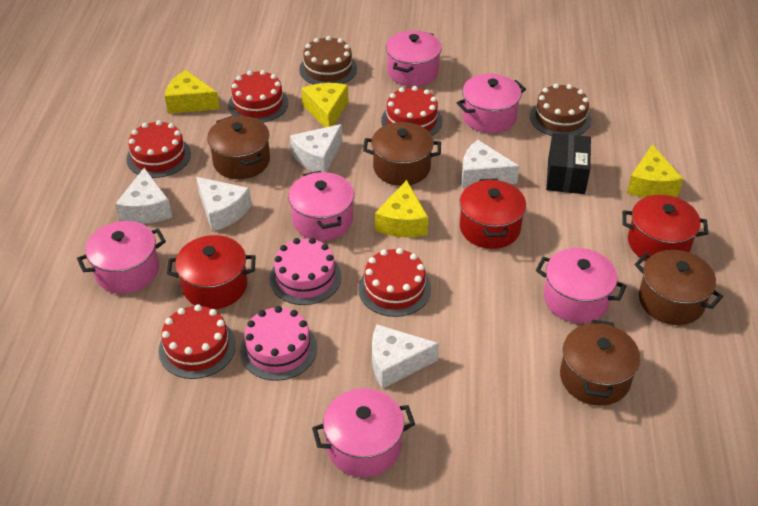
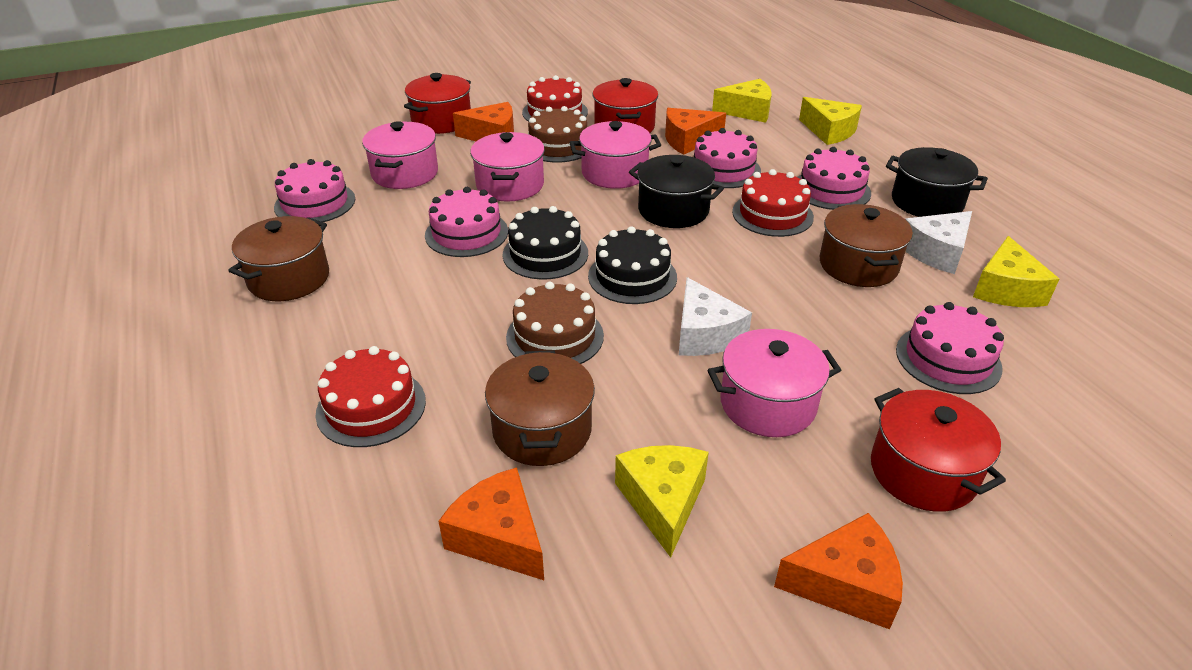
black box: [546,133,591,194] = 1 -> none = 0
black cake: none = 0 -> [503,206,588,280] [588,226,677,304] = 2
black pot: none = 0 -> [629,155,724,228] [886,147,988,217] = 2
brown pot: [207,116,270,179] [363,122,441,186] [560,320,640,406] [635,250,723,325] = 4 -> [228,216,329,301] [485,350,595,466] [820,204,913,287] = 3
orange cheese: none = 0 -> [438,467,544,580] [453,102,514,141] [665,108,726,155] [774,513,903,629] = 4
pink cake: [240,306,317,381] [270,238,342,305] = 2 -> [274,159,355,222] [425,187,508,257] [694,128,761,188] [797,147,871,210] [896,302,1004,394] = 5
pink pot: [77,221,166,294] [288,171,354,241] [312,388,415,477] [386,30,442,86] [457,74,526,133] [536,248,626,323] = 6 -> [362,121,438,189] [470,132,545,202] [570,121,661,189] [708,329,841,437] = 4
red cake: [126,120,191,178] [159,304,236,379] [228,70,288,123] [358,248,431,317] [381,86,442,136] = 5 -> [316,346,426,447] [522,75,588,122] [732,169,814,237] = 3
white cheese: [115,168,172,224] [196,177,252,232] [290,124,342,172] [372,324,439,389] [461,140,519,188] = 5 -> [679,277,752,356] [905,211,972,274] = 2

